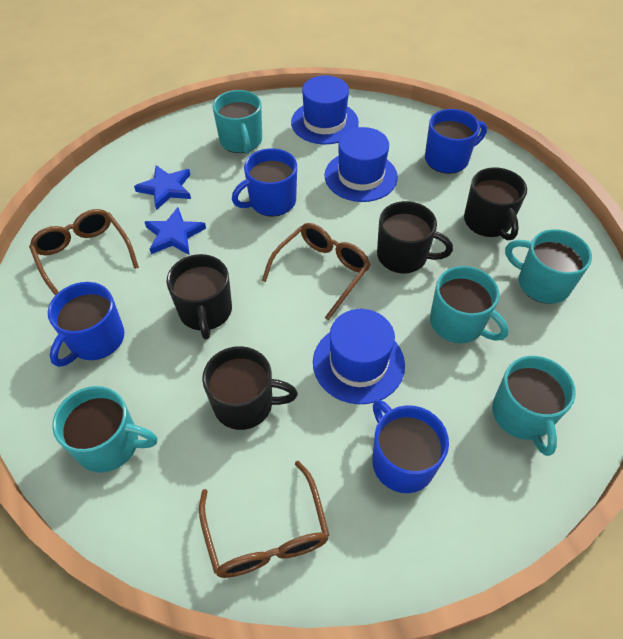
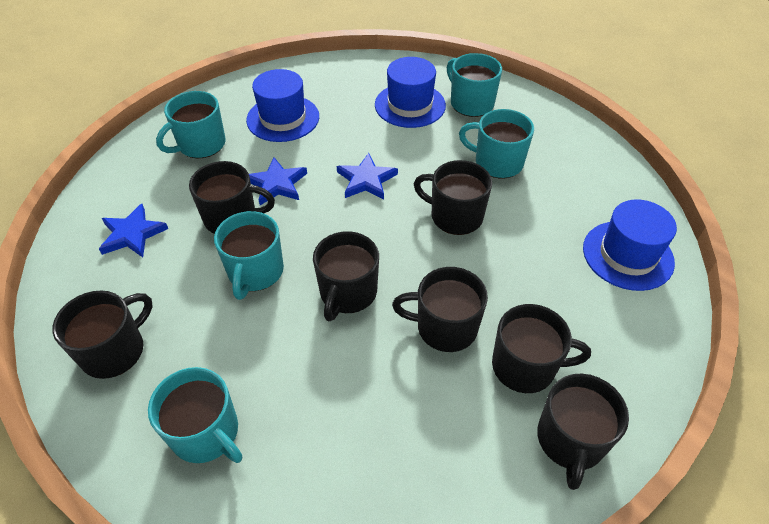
black mug: [167,254,232,340] [202,346,298,430] [377,201,453,274] [464,167,527,240] = 4 -> [53,291,152,379] [189,161,275,234] [313,231,379,321] [392,267,488,352] [414,160,492,235] [492,304,591,393] [537,373,629,490] = 7
blue mug: [48,282,125,367] [232,148,297,217] [372,400,449,493] [425,109,487,174] = 4 -> none = 0
blue star: [134,165,191,210] [145,207,206,255] = 2 -> [99,204,168,258] [249,157,307,205] [337,153,398,200] = 3
brown glasses: [29,209,139,295] [199,461,329,578] [262,223,371,320] = 3 -> none = 0

